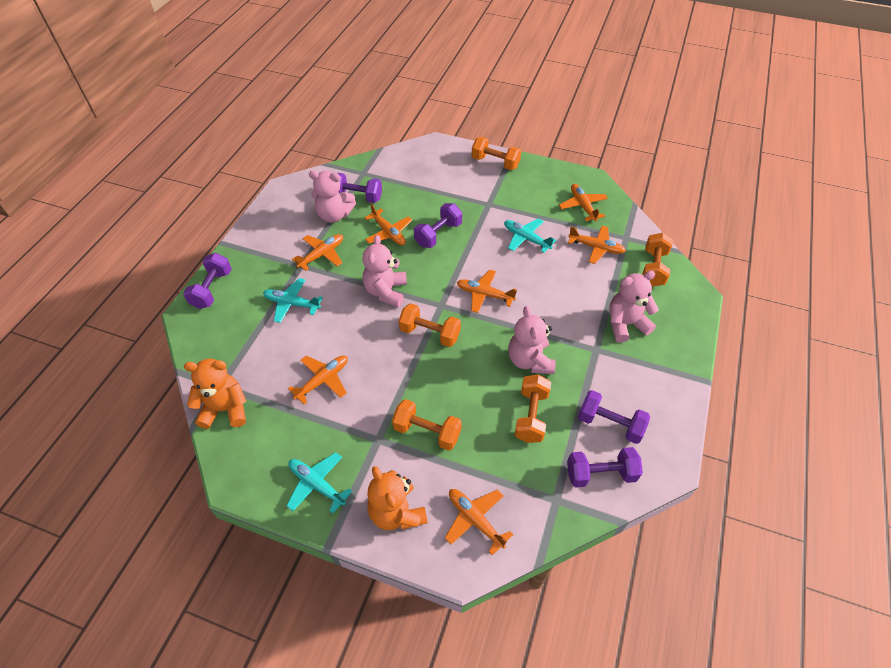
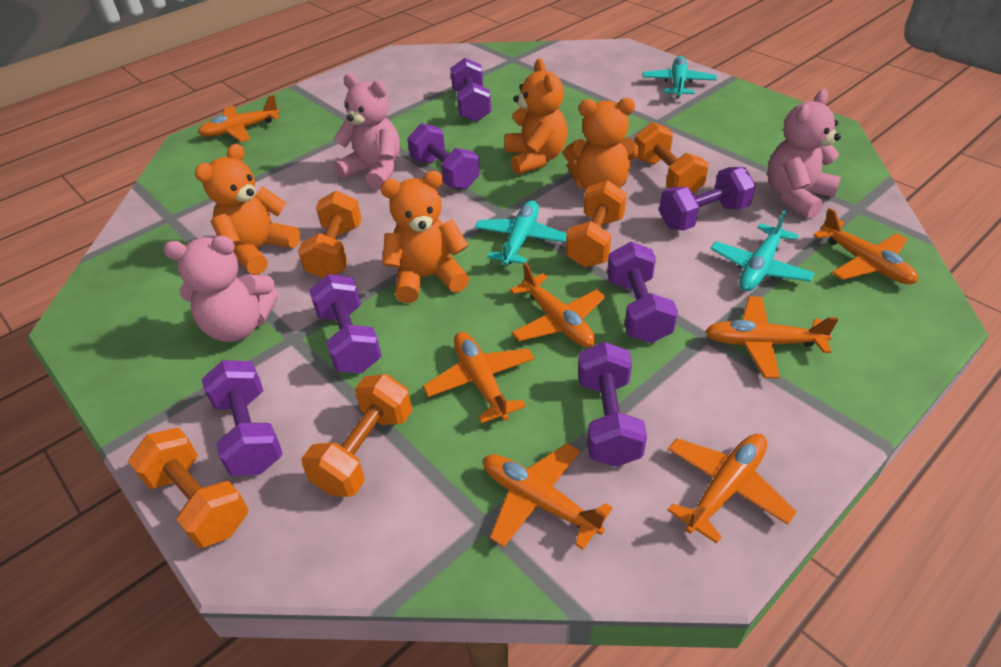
orange teddy bear: [184,359,246,429] [367,466,428,530] = 2 -> [195,144,300,275] [381,171,470,303] [505,59,568,175] [564,98,640,190] = 4
pink teddy bear: [309,170,356,223] [362,235,407,307] [508,306,555,374] [609,271,659,343] = 4 -> [163,236,278,342] [333,74,400,190] [767,89,841,219] = 3
purple dumbbell: [183,253,232,309] [337,173,382,203] [414,203,462,248] [567,447,643,488] [578,390,650,444] = 5 -> [202,360,283,476] [309,274,382,373] [407,123,480,189] [450,58,491,122] [578,342,647,467] [607,242,678,343] [659,167,756,230] = 7

